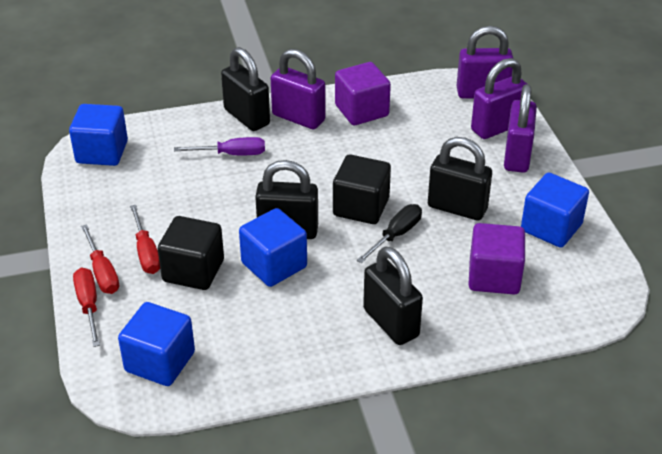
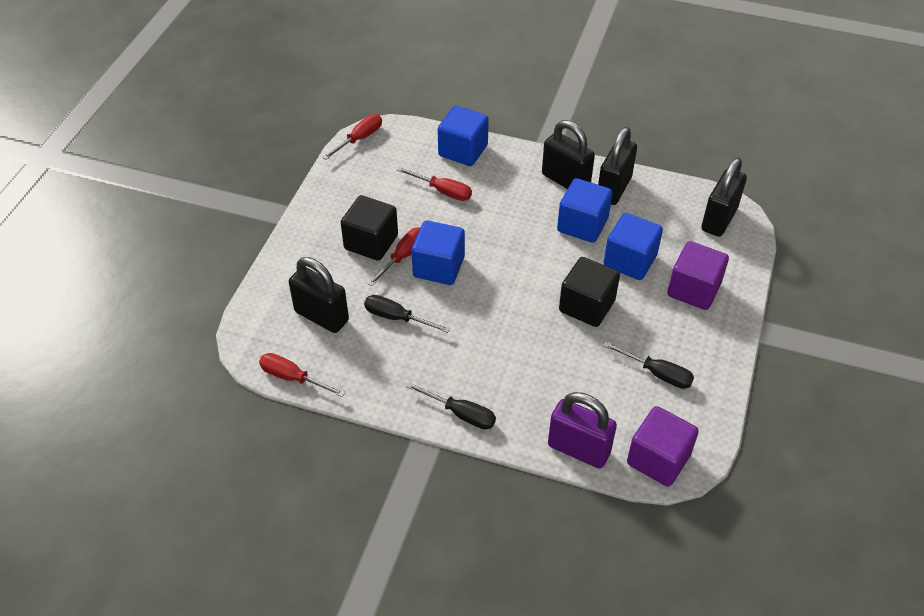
black screwdriver: [357,204,422,263] = 1 -> [364,295,450,333] [406,382,496,429] [603,342,694,389] = 3
purple padlock: [271,49,326,129] [457,26,513,99] [471,58,527,139] [504,84,537,173] = 4 -> [548,392,617,468] = 1
purple screwdriver: [174,137,265,155] = 1 -> none = 0
red screwdriver: [73,268,100,347] [81,224,119,294] [130,205,160,274] = 3 -> [259,353,345,397] [322,114,382,160] [368,227,421,286] [397,167,472,201] = 4

